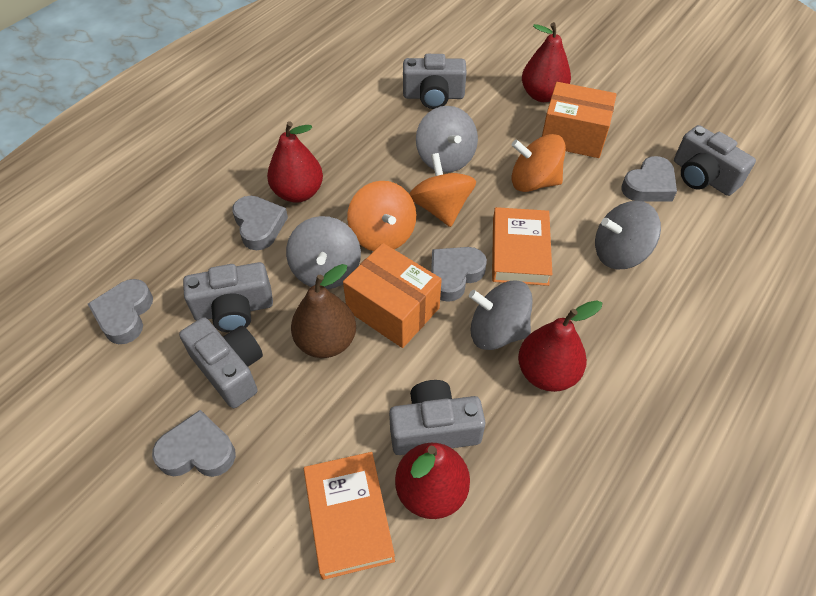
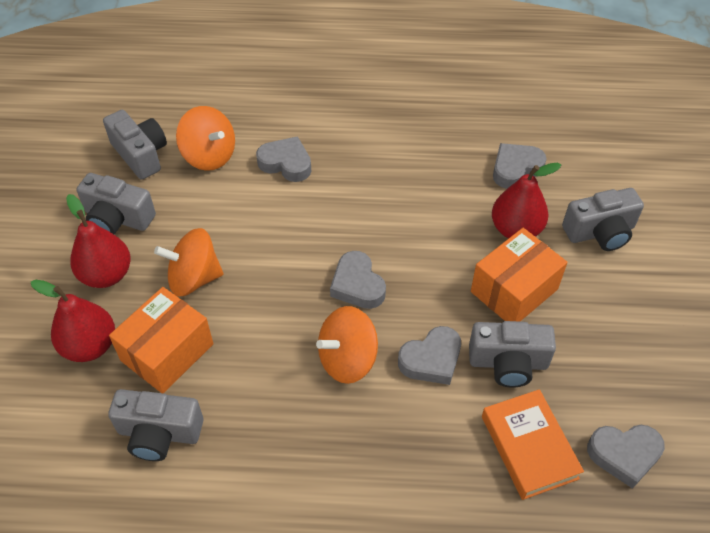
brown pear: [291,264,356,358] = 1 -> none = 0
grey spinning top: [286,216,361,289] [416,106,478,173] [469,280,533,350] [595,201,661,269] = 4 -> none = 0
orange book: [304,452,395,580] [492,207,552,286] = 2 -> [482,389,584,500] = 1
red pear: [267,121,323,203] [395,443,470,519] [518,300,602,392] [522,22,571,102] = 4 -> [31,280,115,362] [66,194,131,288] [492,163,561,238] = 3

